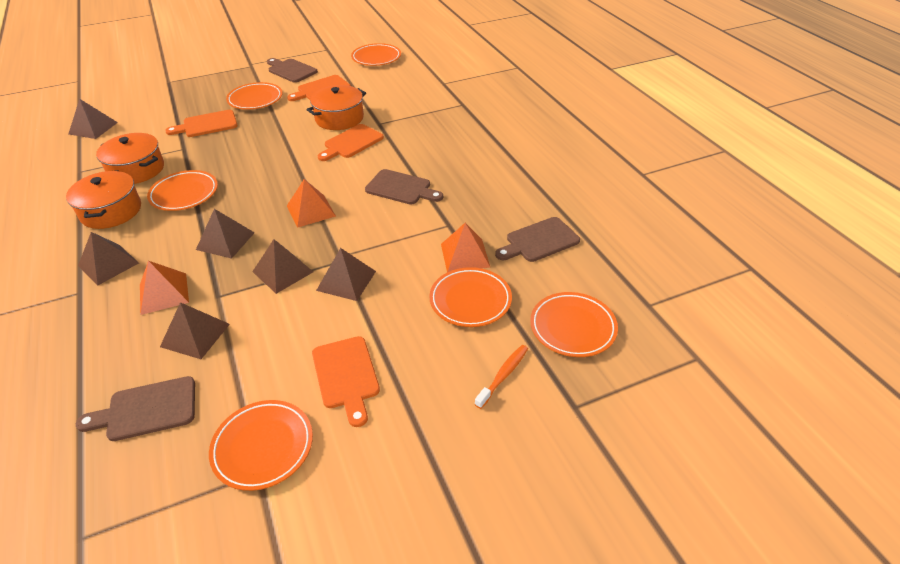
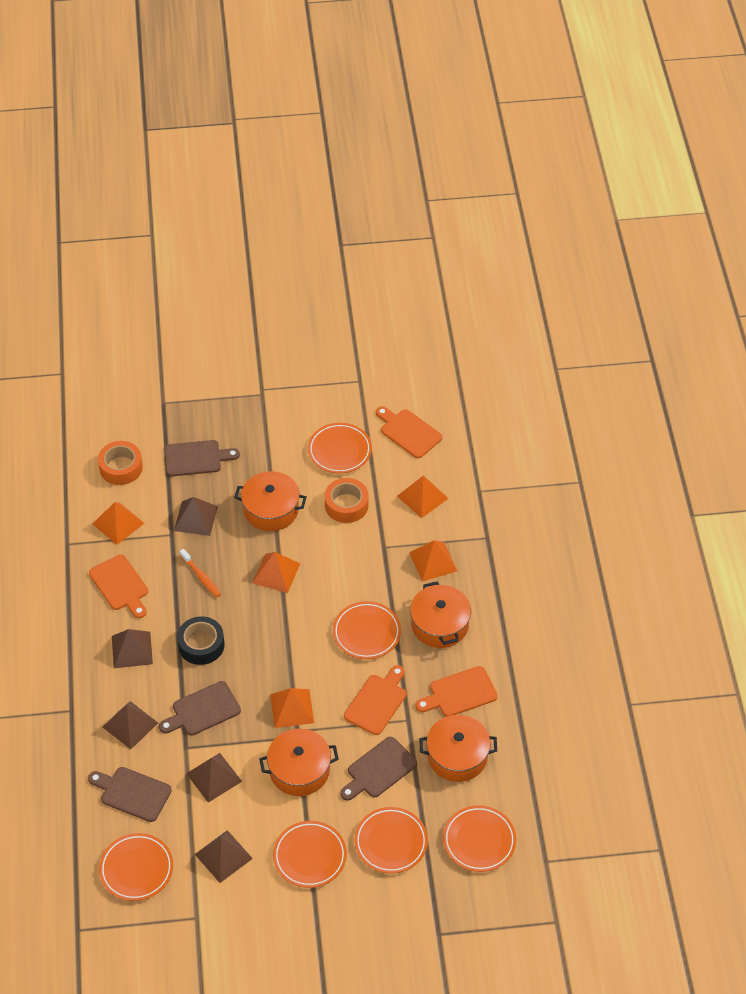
black tape: none = 0 -> [177,616,225,665] = 1
brown pyramid: [69,99,118,139] [78,232,139,285] [160,302,230,359] [196,209,255,259] [252,239,313,294] [316,248,376,301] = 6 -> [103,701,158,749] [112,629,153,668] [174,497,218,536] [186,753,242,803] [195,830,253,883] = 5
orange pot: [66,170,141,229] [96,133,164,184] [307,85,366,130] = 3 -> [234,471,306,531] [259,729,339,796] [410,581,471,648] [419,715,497,782] = 4
orange pyramid: [140,261,189,315] [287,179,336,228] [441,223,490,272] = 3 -> [93,502,144,545] [252,552,300,593] [270,688,314,728] [397,475,449,518] [409,540,457,582] = 5
orange tape: none = 0 -> [98,441,143,485] [325,478,369,523] = 2

